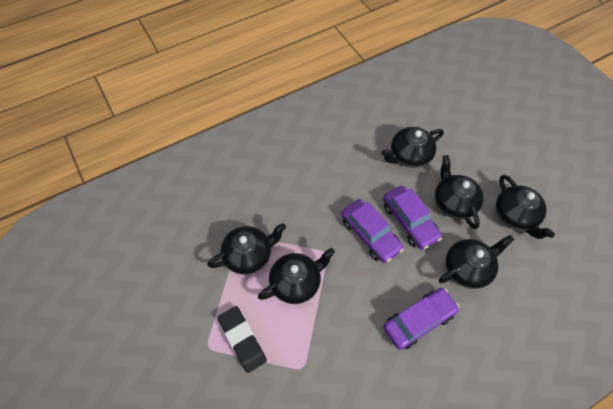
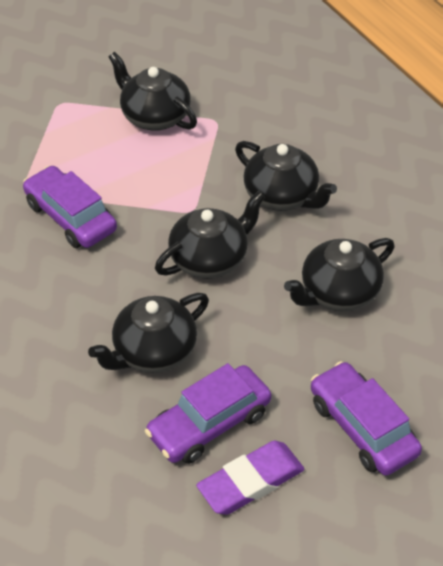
black eraser: [218,306,267,373] = 1 -> none = 0
black teapot: [208,223,286,275] [258,248,335,304] [382,127,444,168] [435,155,484,229] [439,235,514,289] [496,175,555,239] = 6 -> [88,293,209,373] [109,52,197,131] [155,191,265,279] [235,141,337,211] [284,238,395,311] = 5
purple eraser: none = 0 -> [196,441,304,515] = 1

